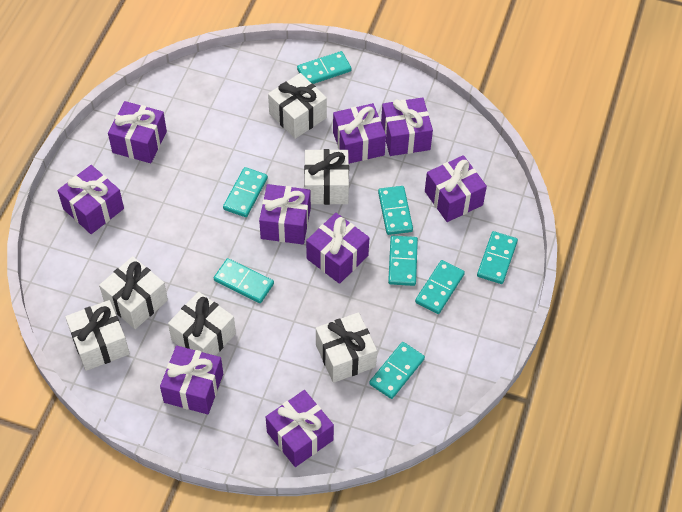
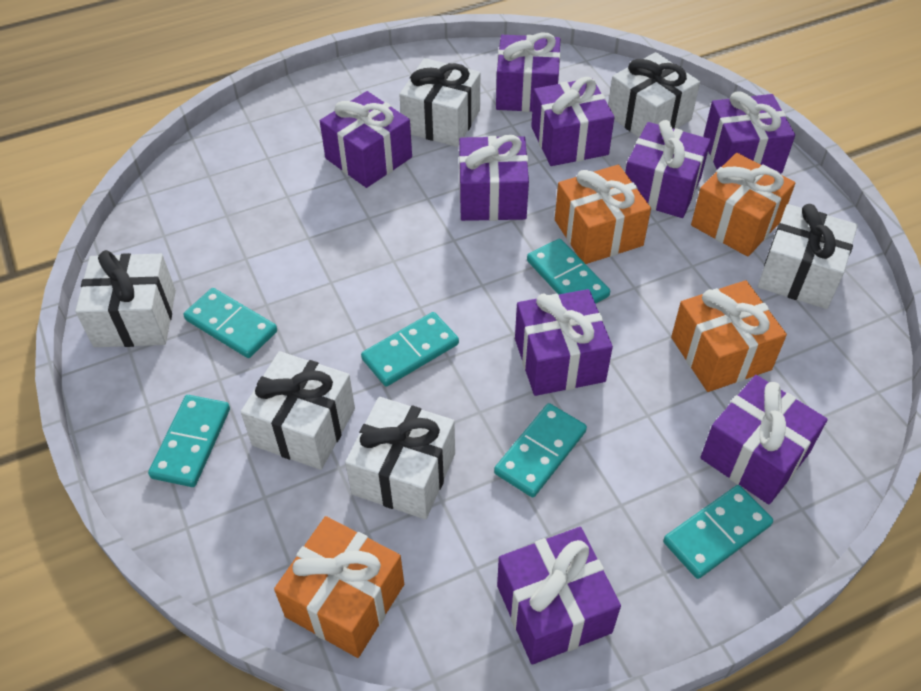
orange gift: none = 0 -> [274,516,404,658] [555,165,651,264] [671,280,787,392] [691,153,795,257] = 4
turquoise domino: [214,258,274,303] [223,167,268,217] [297,51,352,84] [369,342,425,399] [378,186,413,235] [388,236,418,286] [415,260,465,314] [477,231,518,284] = 8 -> [148,395,230,487] [183,288,277,358] [361,312,459,386] [494,403,587,498] [527,239,610,304] [663,485,773,579] = 6

